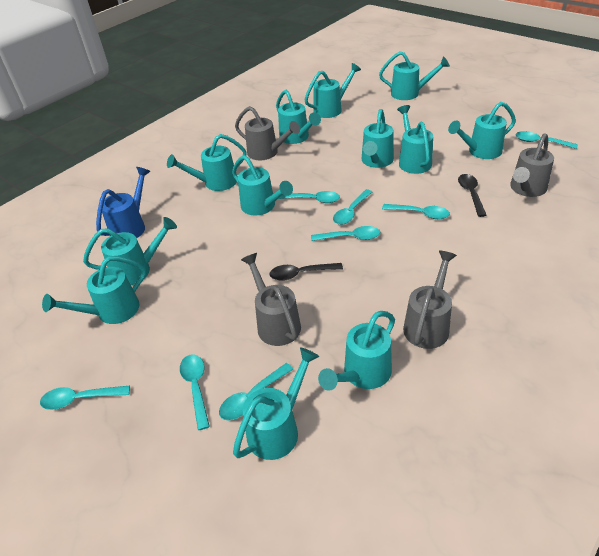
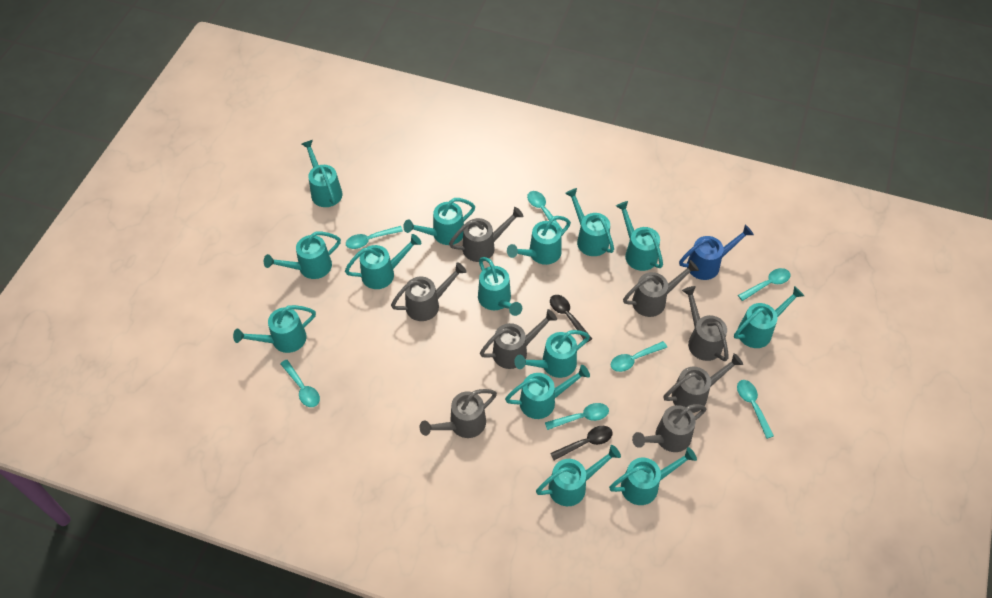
grey watering can: [235,106,300,160] [241,253,301,346] [403,250,457,349] [510,133,554,197] = 4 -> [391,262,467,321] [419,389,497,438] [449,207,523,262] [480,309,557,369] [623,260,699,317] [632,404,706,452] [664,353,743,413] [682,286,729,361] = 8
turquoise spoon: [40,385,130,410] [180,354,210,430] [219,363,293,421] [278,191,340,203] [311,226,380,241] [333,189,372,225] [382,204,450,219] [515,131,578,149] = 8 -> [280,359,320,407] [346,226,403,249] [527,191,563,231] [545,403,609,430] [610,341,667,372] [737,380,774,439] [738,268,791,301] = 7
turquoise watering can: [42,256,146,324] [83,217,177,285] [167,134,247,191] [232,155,293,216] [233,347,319,460] [276,90,321,144] [304,63,361,118] [318,311,395,391] [362,109,394,168] [379,51,450,100] [397,105,433,174] [448,102,516,159] = 12 -> [233,305,316,353] [264,231,341,279] [302,140,342,207] [345,234,422,289] [403,198,475,245] [478,257,522,316] [505,365,590,419] [507,216,571,265] [514,330,590,378] [536,445,621,506] [565,188,614,256] [609,447,697,505] [616,201,663,271] [734,286,804,348] = 14

